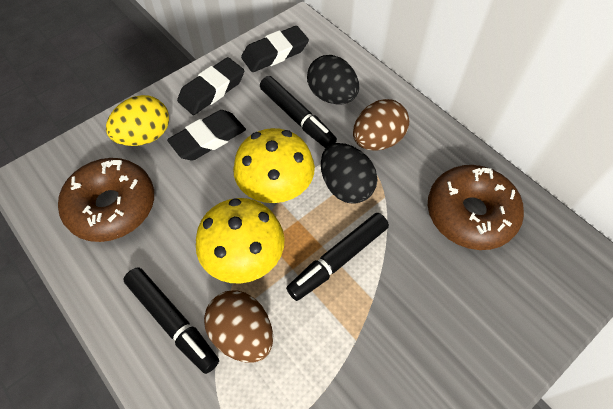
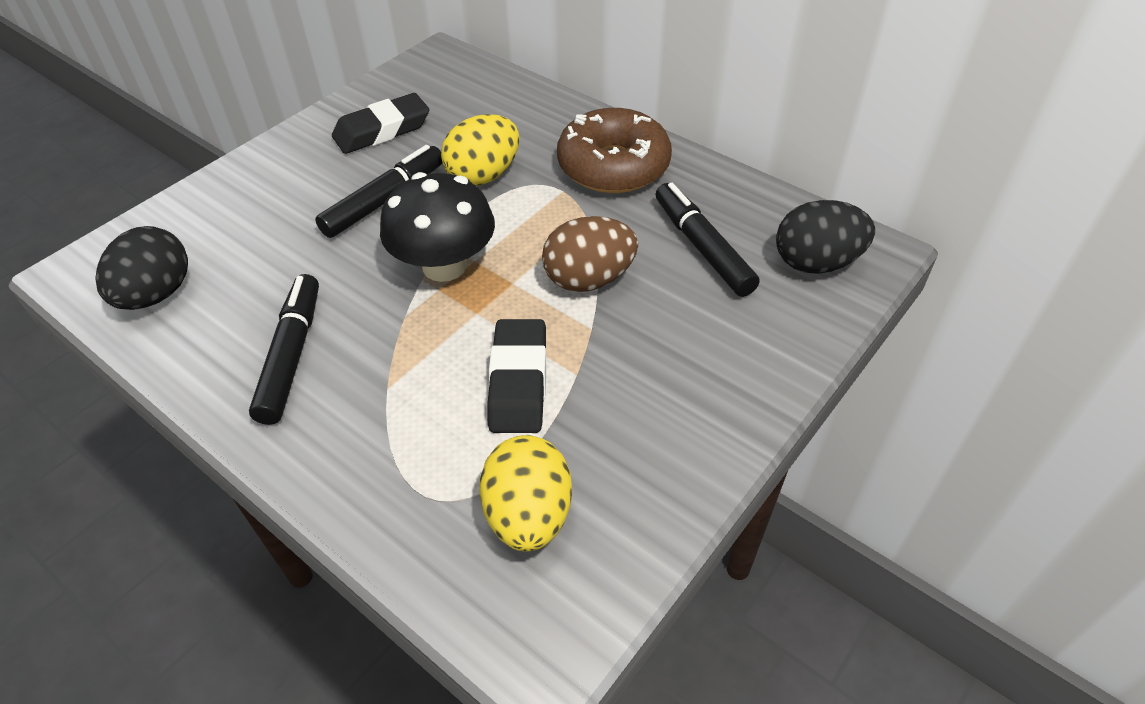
black eraser: [167,110,246,160] [177,57,244,115] [241,26,309,72] = 3 -> [332,93,429,154] [487,319,546,433] = 2
black mushroom: none = 0 -> [380,172,495,282] = 1
brown donut: [58,158,154,242] [428,165,524,250] = 2 -> [557,108,672,193] = 1
brown egg: [204,290,273,363] [353,99,409,151] = 2 -> [542,216,638,292] = 1
yellow egg: [106,95,169,146] = 1 -> [441,114,520,186] [480,435,572,551] = 2
yellow mushroom: [196,198,285,283] [233,128,315,203] = 2 -> none = 0

